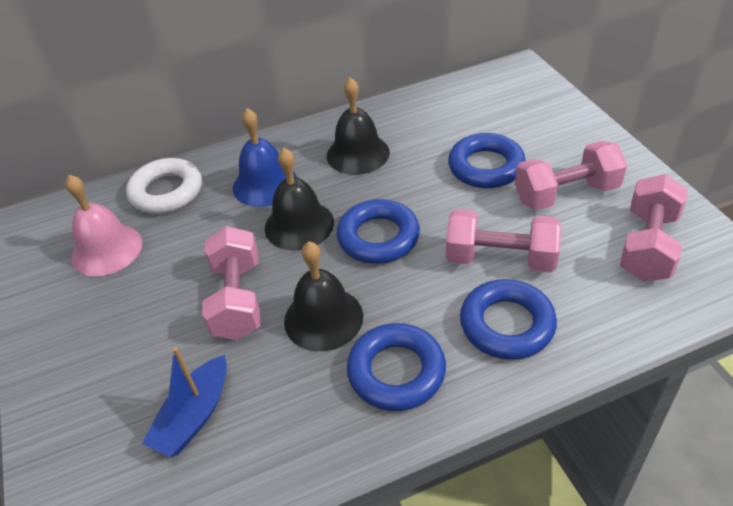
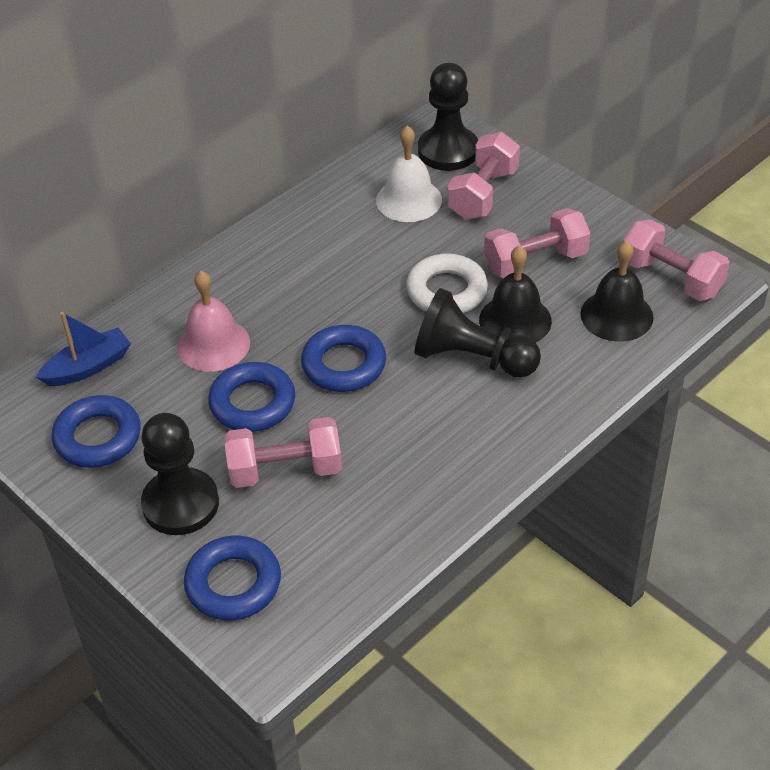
black bell: [265,148,334,251] [284,241,363,351] [327,77,390,175] = 3 -> [479,245,552,342] [581,240,654,342] = 2
black pawn: none = 0 -> [141,413,219,535] [414,288,541,378] [418,63,478,171] = 3
blue bell: [233,108,297,207] = 1 -> none = 0
white bell: none = 0 -> [376,126,442,222] = 1

